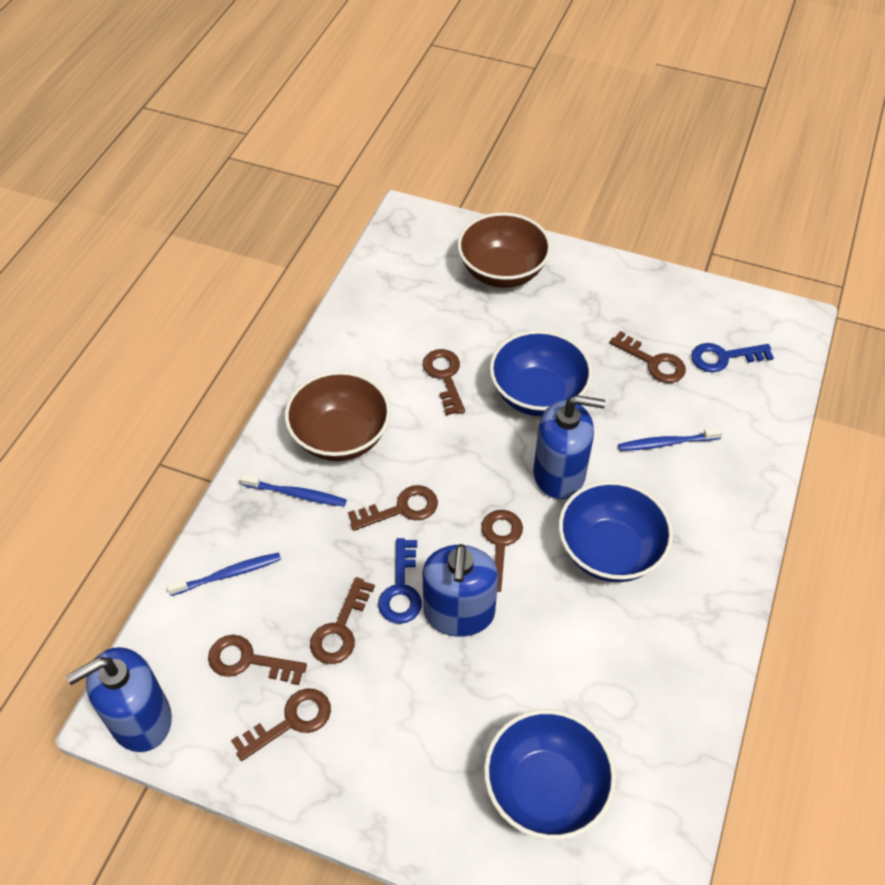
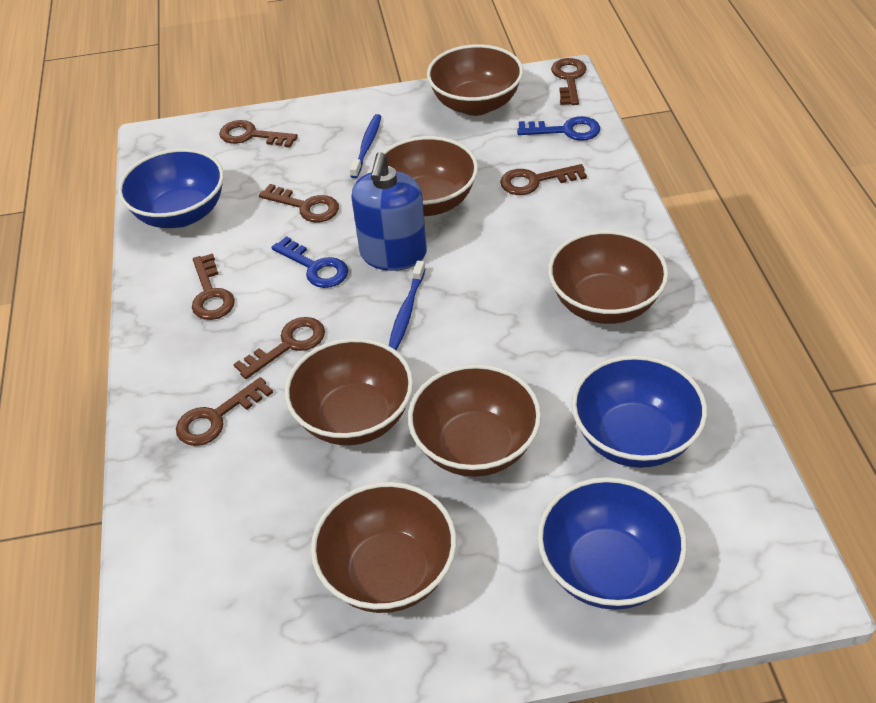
blue soap dispenser: [66,647,172,752] [422,544,498,637] [533,395,605,499] = 3 -> [351,152,427,271] = 1
blue toothbrush: [166,553,281,596] [240,474,347,507] [618,427,723,451] = 3 -> [350,114,381,178] [389,261,426,351] = 2
brown bowl: [285,371,391,461] [457,213,551,288] = 2 -> [285,338,413,445] [311,482,457,613] [372,136,478,216] [408,364,541,477] [427,44,523,116] [548,230,668,324] = 6

